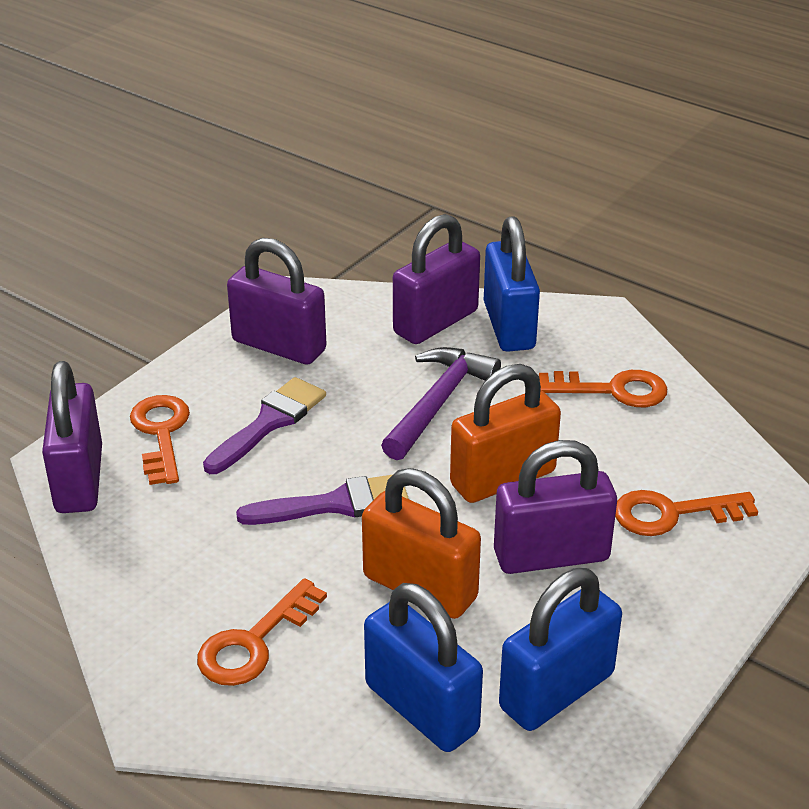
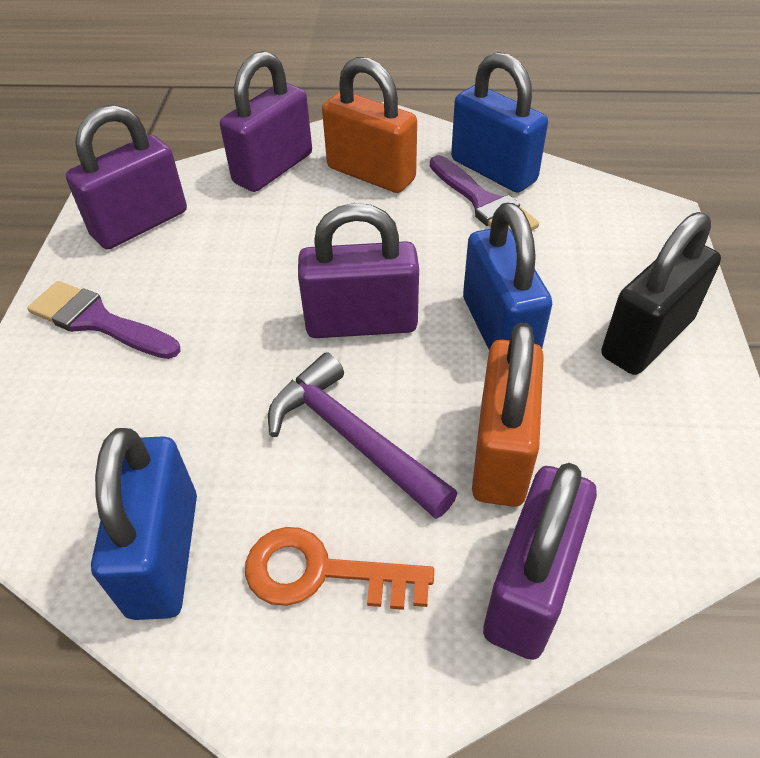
black padlock: none = 0 -> [601,212,721,375] = 1
orange key: [130,395,190,485] [197,578,327,686] [539,370,667,407] [615,490,758,536] = 4 -> [245,527,434,610] = 1

